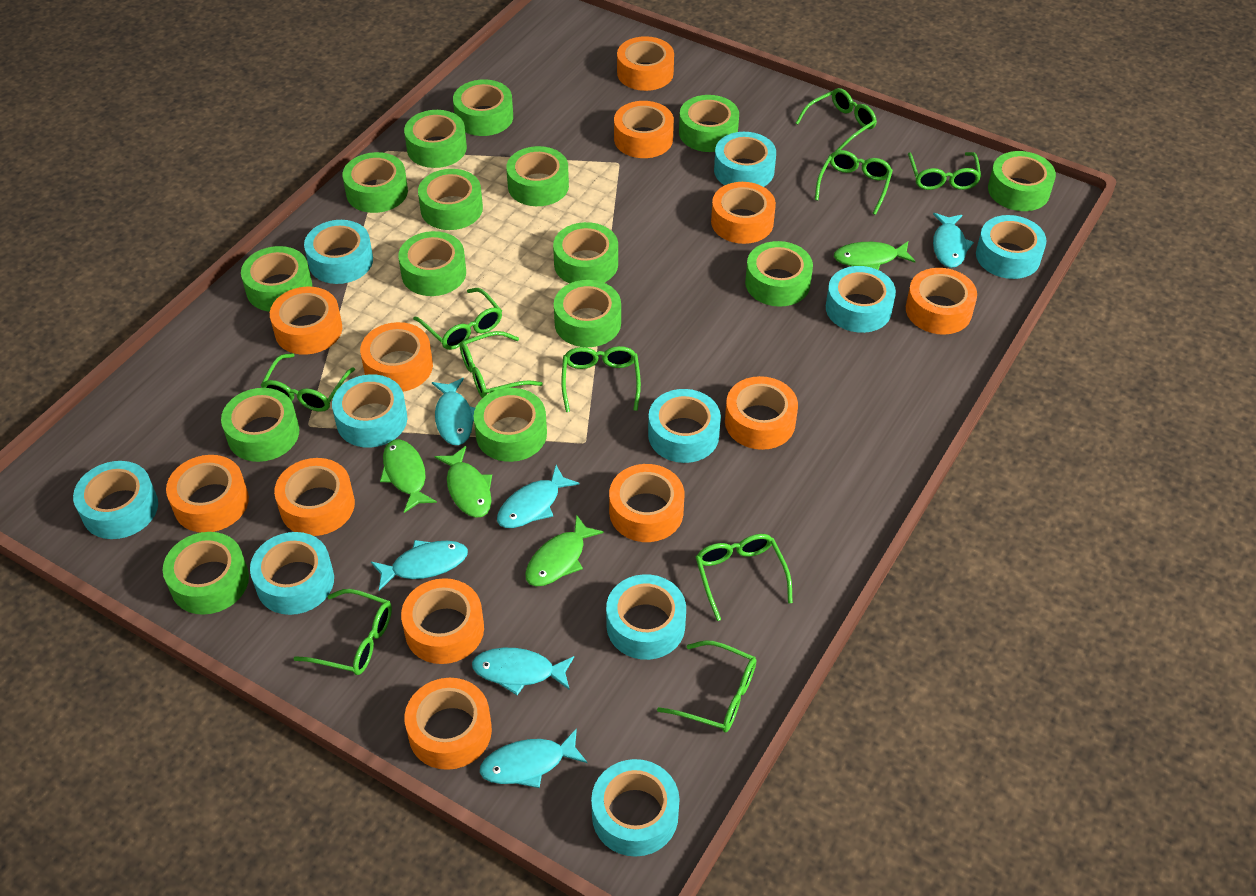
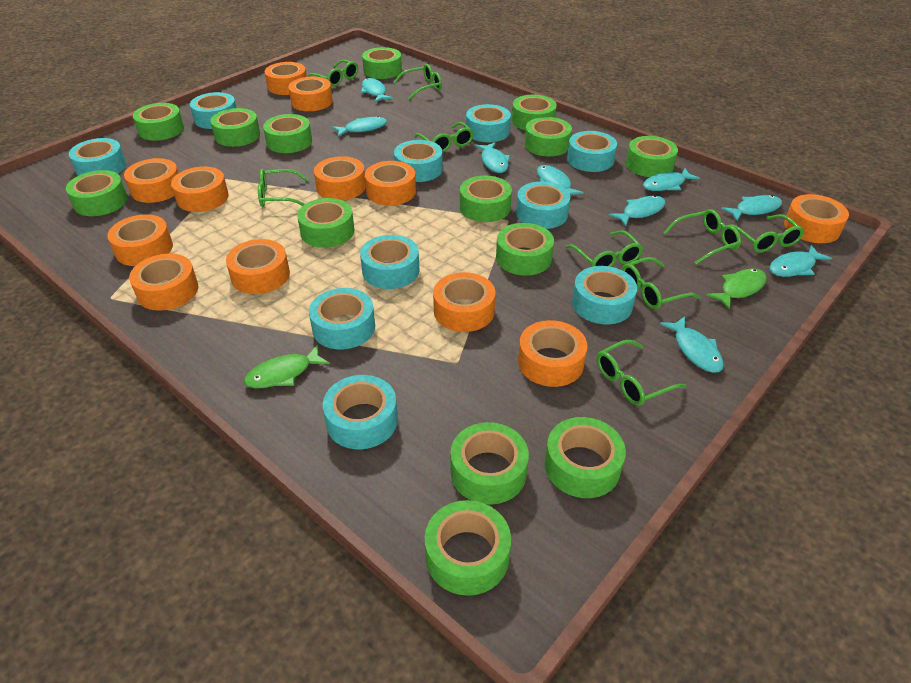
green fish: [380,439,437,513] [435,446,492,518] [525,514,604,586] [834,241,915,270] = 4 -> [244,344,330,389] [706,269,767,310] = 2
green glasses: [260,353,355,412] [293,589,392,675] [413,288,502,350] [459,331,543,398] [561,346,641,412] [657,640,756,732] [696,534,793,621] [796,88,877,151] [815,150,893,215] [908,152,981,190] = 10 -> [258,169,309,207] [307,60,358,87] [393,64,442,100] [414,122,474,152] [565,230,643,267] [597,340,687,406] [622,257,700,309] [664,209,741,265] [725,214,804,253] = 9
green tape: [163,532,249,615] [221,388,299,462] [241,246,312,312] [343,152,408,213] [398,231,466,296] [404,110,467,168] [418,169,483,230] [453,79,513,136] [473,388,547,462] [506,146,569,206] [553,222,618,284] [554,280,621,347] [679,95,739,152] [745,241,813,307] [988,151,1056,211] = 15 -> [66,170,128,216] [133,103,184,141] [210,108,260,147] [263,114,312,153] [297,198,354,248] [362,47,402,79] [425,500,511,596] [450,422,529,505] [460,176,512,222] [496,223,554,276] [512,95,557,130] [525,117,572,156] [545,417,626,498] [626,136,678,177] = 14
turquoise fish: [371,540,468,591] [432,378,475,445] [472,648,574,695] [480,728,587,788] [497,465,579,528] [933,213,974,268] = 6 -> [332,116,387,137] [361,78,393,102] [475,143,510,173] [537,165,584,195] [609,196,666,226] [643,168,700,191] [660,316,724,373] [721,195,782,221] [769,245,832,277] = 9

